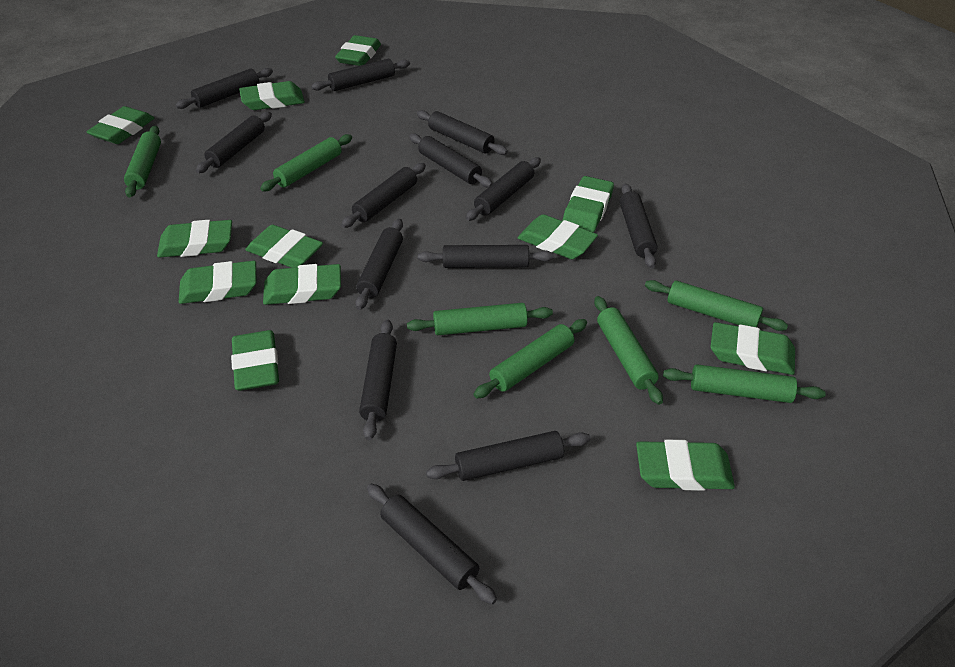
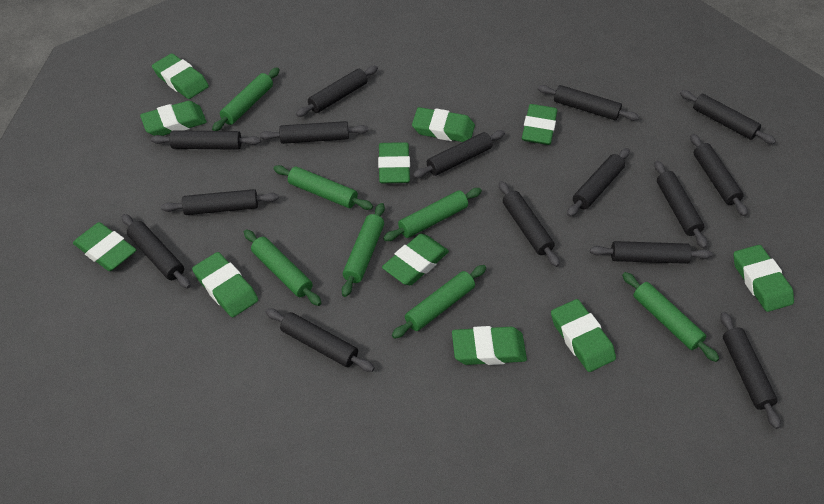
black rolling pin: [175,68,273,109] [196,112,272,173] [311,59,410,91] [341,163,426,228] [355,219,403,310] [359,320,397,440] [367,484,497,604] [409,134,493,188] [417,110,508,155] [418,245,554,268] [426,431,590,481] [466,157,541,221] [620,184,658,268] = 13 -> [122,214,191,289] [151,130,261,150] [161,189,279,215] [260,121,368,144] [266,309,375,372] [296,66,378,117] [413,130,505,178] [499,181,560,267] [538,85,639,121] [567,148,630,217] [590,241,712,264] [654,161,707,248] [680,90,776,144] [690,134,748,216] [720,312,781,429] = 15
green eraser: [87,106,154,144] [157,220,232,258] [179,261,257,304] [231,330,279,391] [239,81,305,110] [245,225,323,268] [263,264,341,305] [335,35,381,66] [518,214,598,259] [562,176,614,232] [636,440,735,491] [711,322,795,375] = 12 -> [73,222,136,271] [140,101,207,136] [152,53,209,99] [192,252,258,317] [378,142,410,183] [382,234,449,285] [412,107,475,142] [452,326,527,365] [522,104,557,145] [551,299,616,372] [733,245,794,312] = 11

